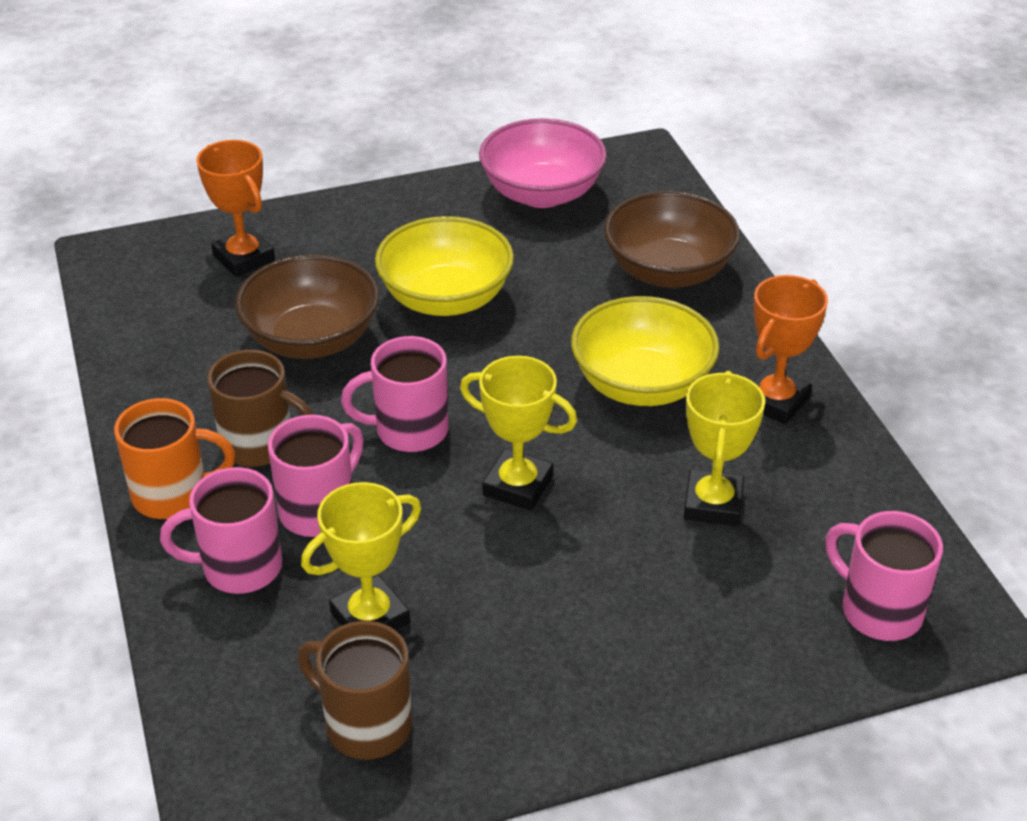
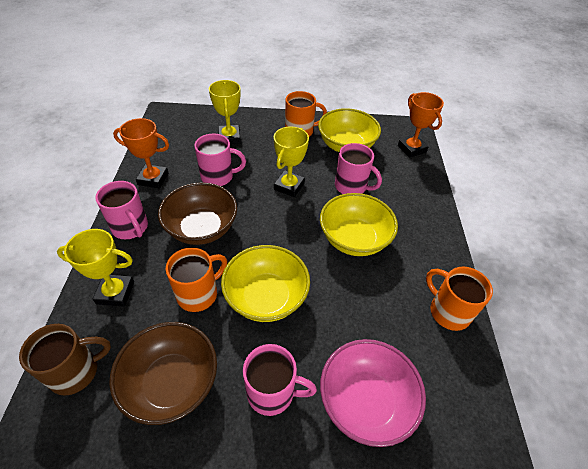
brown mug: [207,350,313,467] [297,621,412,759] = 2 -> [19,324,111,395] = 1
orange mug: [114,398,235,519] = 1 -> [166,248,227,312] [285,91,327,137] [426,267,493,331] = 3
yellow bowl: [375,216,514,316] [571,296,719,406] = 2 -> [221,245,310,322] [318,108,381,152] [320,193,398,256] = 3

